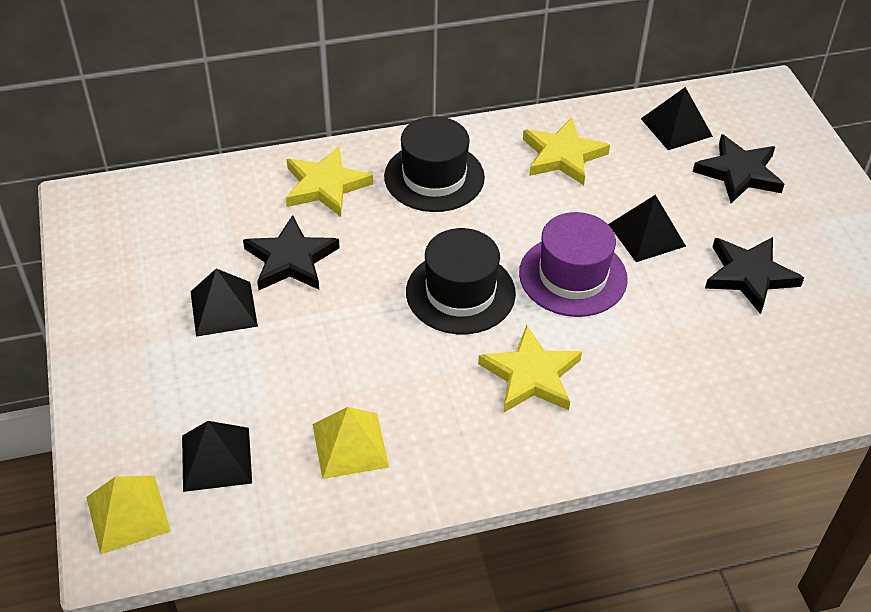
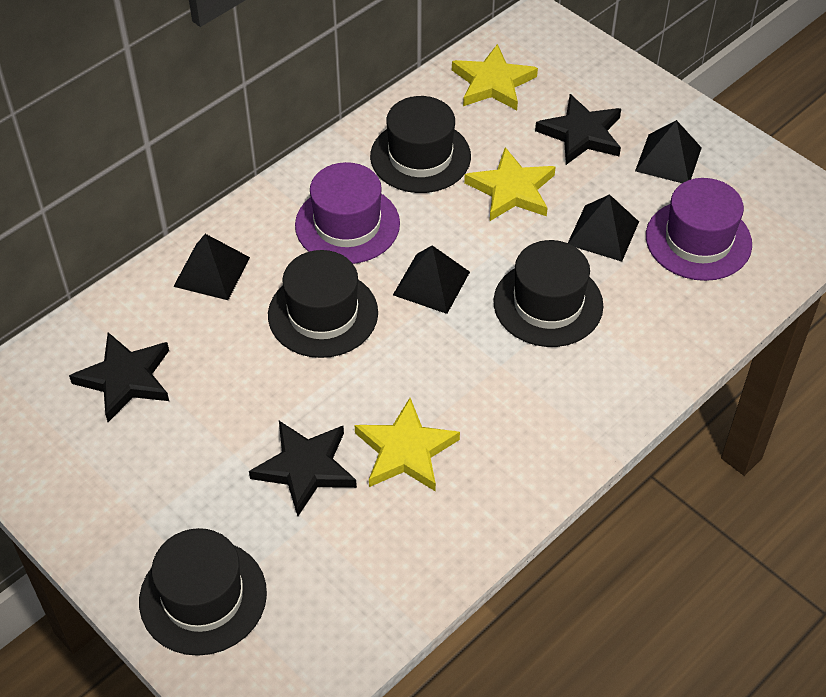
black hat: [384,116,485,212] [406,228,516,334] = 2 -> [139,528,267,656] [268,250,378,358] [370,96,471,193] [493,240,604,347] = 4
purple hat: [519,212,628,317] = 1 -> [295,162,400,264] [646,178,752,281] = 2
yellow pyramid: [86,476,171,554] [313,407,389,479] = 2 -> none = 0

